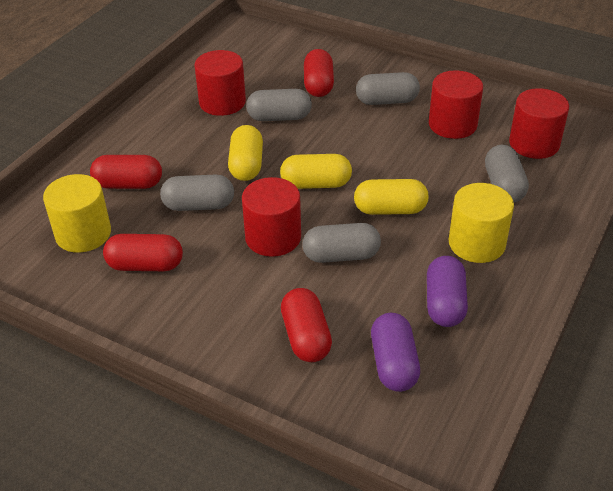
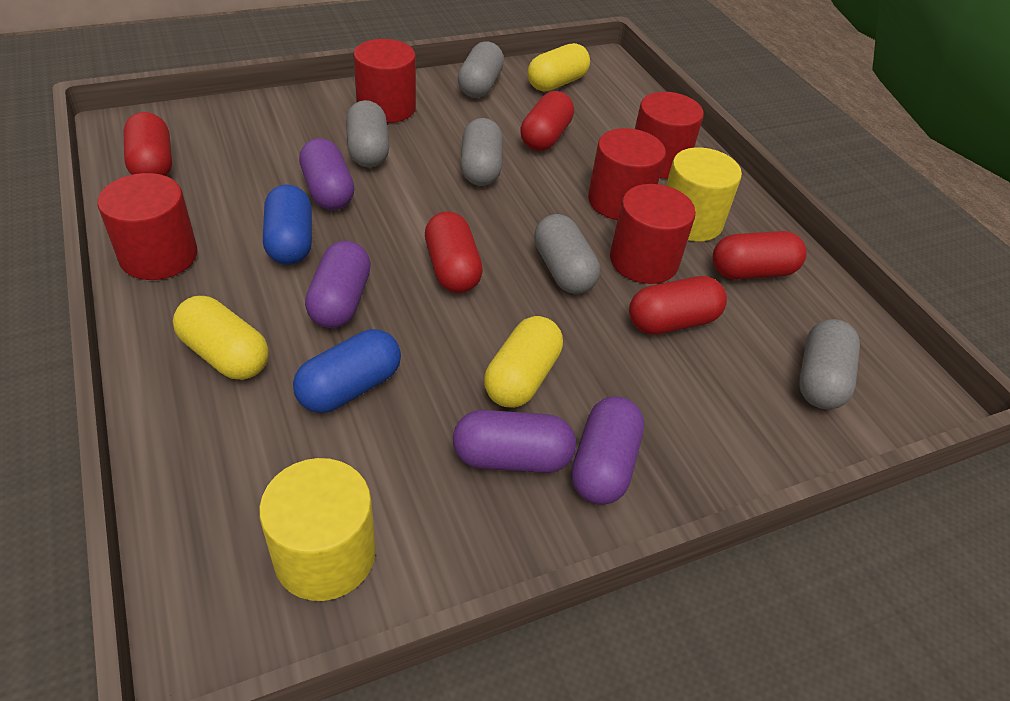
blue capsule: none = 0 -> [263,184,312,265] [293,329,401,413] = 2
purple capsule: [371,313,420,392] [427,256,468,327] = 2 -> [299,138,354,210] [305,241,371,328] [453,410,576,473] [571,396,644,505] = 4
red capsule: [90,155,162,189] [103,234,183,271] [281,288,332,362] [304,49,334,97] = 4 -> [123,112,172,176] [425,211,483,293] [520,91,574,151] [629,276,727,335] [713,231,807,280] = 5
red cylinder: [194,50,246,116] [242,177,301,257] [429,70,483,139] [509,88,569,159] = 4 -> [97,173,197,280] [354,39,416,123] [588,128,666,220] [610,184,696,284] [635,92,704,178] = 5

